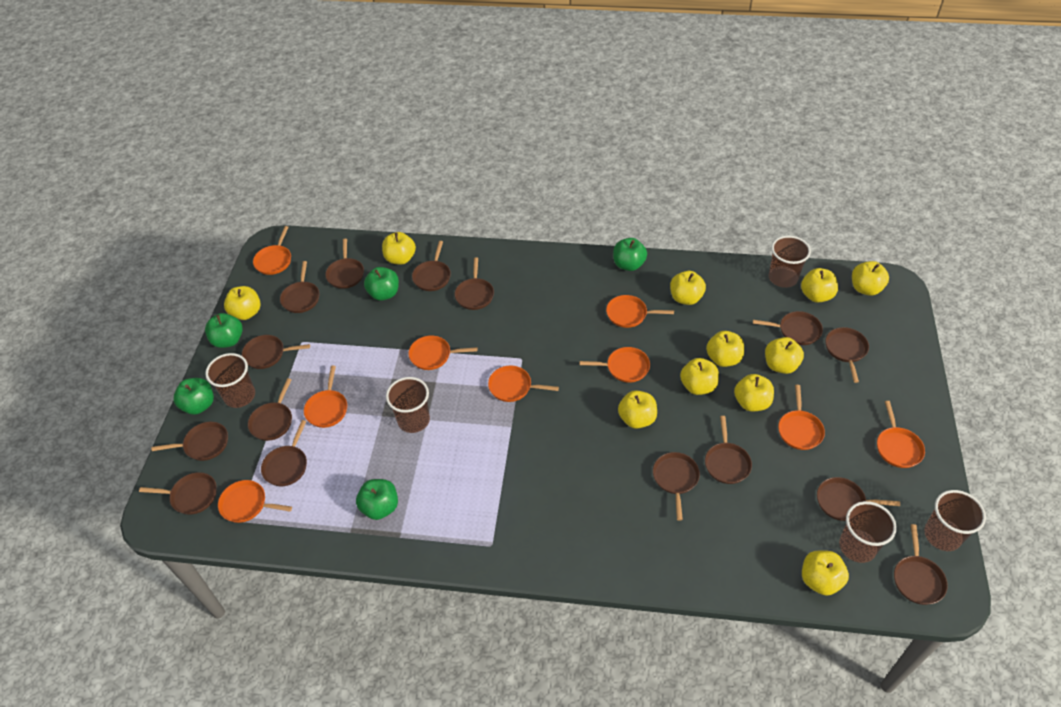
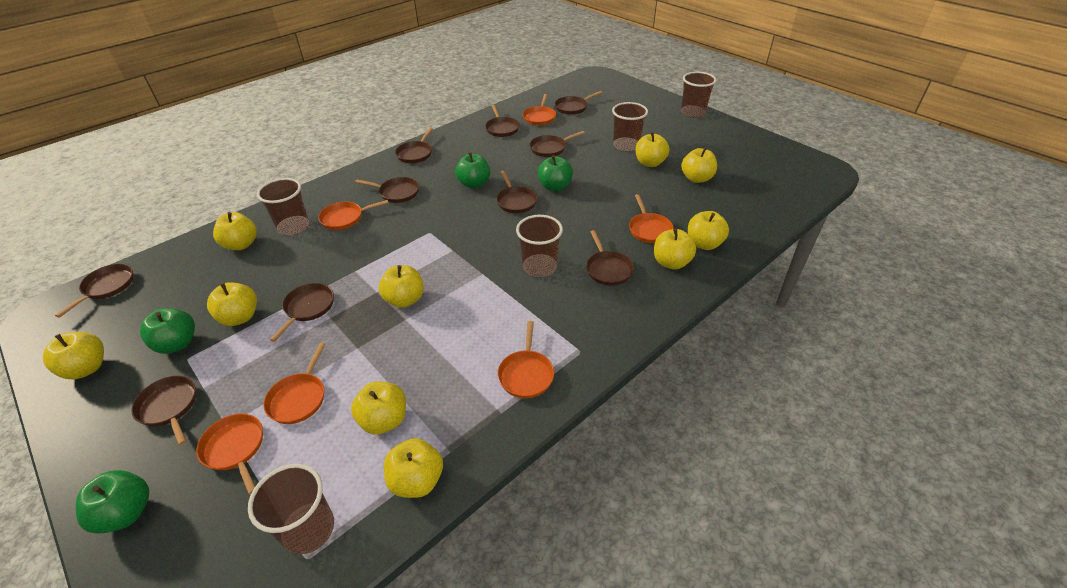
brown pan: [139,472,217,515] [152,422,228,461] [242,335,310,369] [248,378,292,441] [261,420,307,486] [280,261,319,313] [325,239,364,289] [412,241,451,291] [455,258,494,310] [653,452,700,521] [705,416,752,484] [753,311,823,345] [817,477,900,521] [825,327,869,383] [894,524,948,605] = 15 -> [55,264,134,318] [131,376,196,445] [270,283,334,342] [355,177,419,203] [395,127,433,163] [485,105,520,137] [496,171,538,213] [530,131,585,157] [555,91,602,115] [586,230,634,286] = 10
green apple: [174,378,214,415] [205,313,243,348] [356,479,398,520] [364,267,399,301] [613,238,647,271] = 5 -> [76,470,149,534] [140,308,195,354] [455,152,490,188] [538,155,573,191] = 4
orange pan: [218,480,292,523] [253,226,291,275] [304,366,347,428] [409,336,477,370] [488,366,559,402] [579,347,650,383] [606,295,674,328] [778,385,825,450] [877,401,925,468] = 9 -> [196,413,263,494] [263,343,326,424] [318,200,389,230] [497,321,554,398] [523,94,556,125] [629,194,674,243] = 6
yellow apple: [224,286,261,320] [382,232,416,265] [618,390,657,429] [670,271,706,305] [680,358,719,395] [706,331,744,367] [734,374,774,411] [765,337,804,374] [801,268,838,303] [802,550,849,596] [852,261,889,296] = 11 -> [43,332,104,379] [207,282,257,326] [213,212,257,250] [351,381,406,434] [379,265,424,308] [384,438,443,498] [636,132,669,167] [654,229,696,269] [681,147,717,183] [688,211,729,250] = 10

